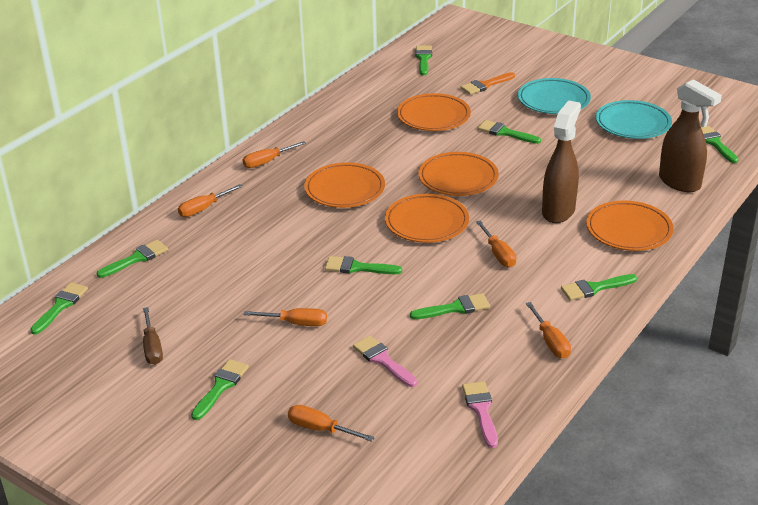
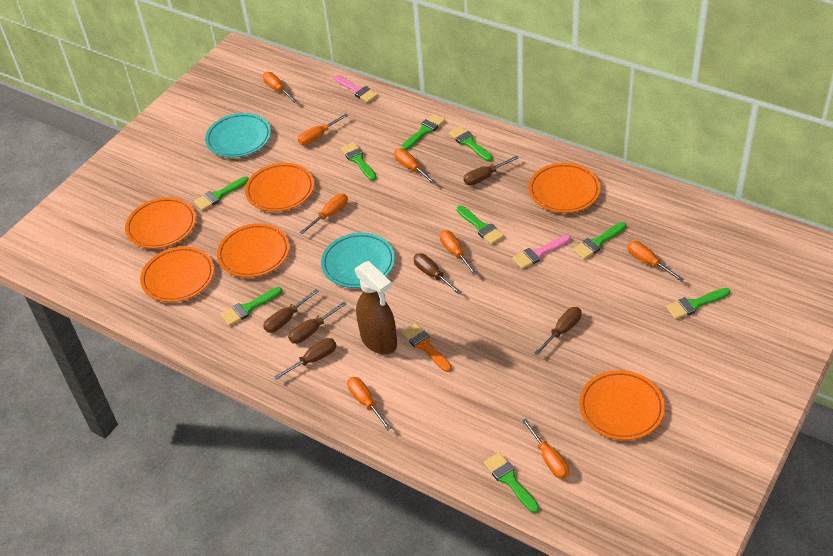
brown screwdriver: [143,307,163,365] = 1 -> [263,289,319,333] [274,338,336,380] [288,302,347,344] [413,253,462,295] [464,156,519,185] [534,307,581,355] = 6
brown spray bottle: [542,100,581,223] [659,79,722,192] = 2 -> [355,261,397,354] = 1
orange plate: [304,162,385,208] [385,194,469,243] [397,93,471,131] [418,152,499,196] [586,200,674,251] = 5 -> [125,197,196,249] [140,246,214,302] [217,223,290,277] [245,163,314,212] [528,163,601,213] [579,370,665,440] = 6
orange screwdriver: [178,184,243,217] [243,141,306,168] [243,308,327,326] [288,405,375,442] [476,221,516,267] [526,302,571,358] = 6 -> [263,72,297,103] [298,114,348,145] [300,194,348,234] [347,377,391,430] [394,148,436,184] [440,230,478,275] [522,418,569,479] [627,241,684,281] = 8

